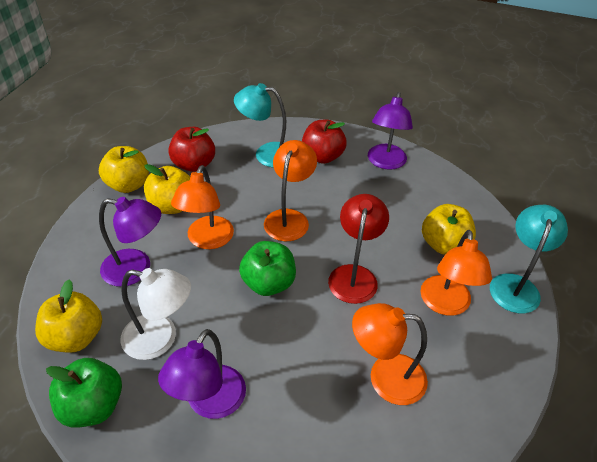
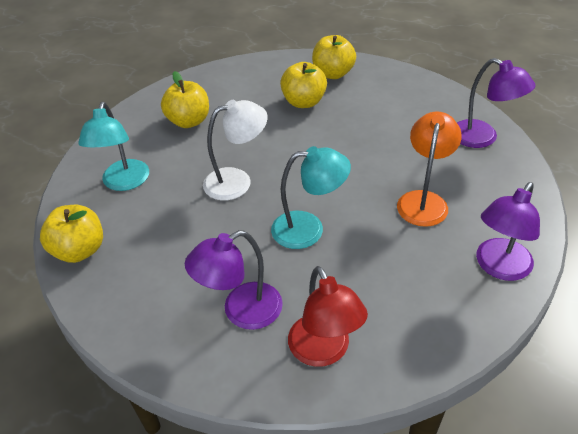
green apple: [46,358,122,427] [239,241,296,296] = 2 -> none = 0
orange lamp: [171,165,234,249] [264,140,317,241] [352,303,428,405] [420,230,492,316] = 4 -> [397,112,462,227] = 1
red apple: [168,127,215,172] [302,120,347,164] = 2 -> none = 0

